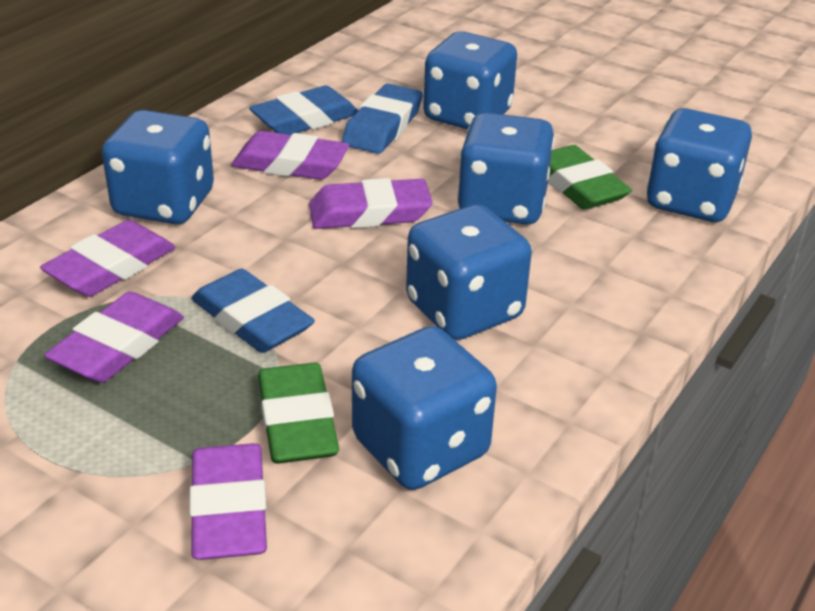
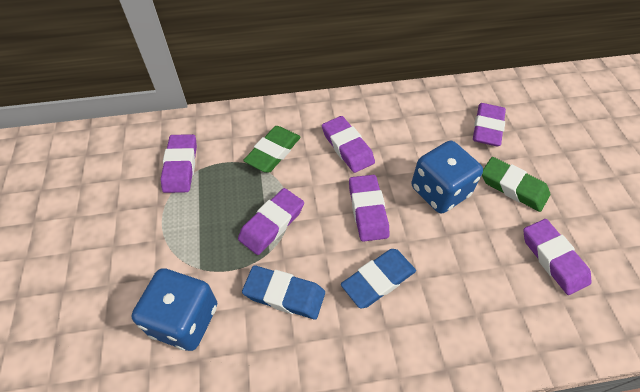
blue dice: [102,110,214,224] [352,326,497,490] [406,204,532,340] [423,31,517,130] [457,112,555,225] [647,108,752,222] = 6 -> [132,268,217,351] [411,141,483,214] = 2
blue eraser: [191,269,315,353] [249,86,358,135] [342,84,423,154] = 3 -> [242,265,325,319] [341,249,416,308] = 2
purple eraser: [40,220,175,297] [44,292,184,383] [189,443,267,560] [231,131,349,180] [309,178,433,229] = 5 -> [161,134,197,193] [238,188,304,255] [322,116,375,173] [349,175,389,242] [473,103,506,146] [523,219,592,295] = 6

